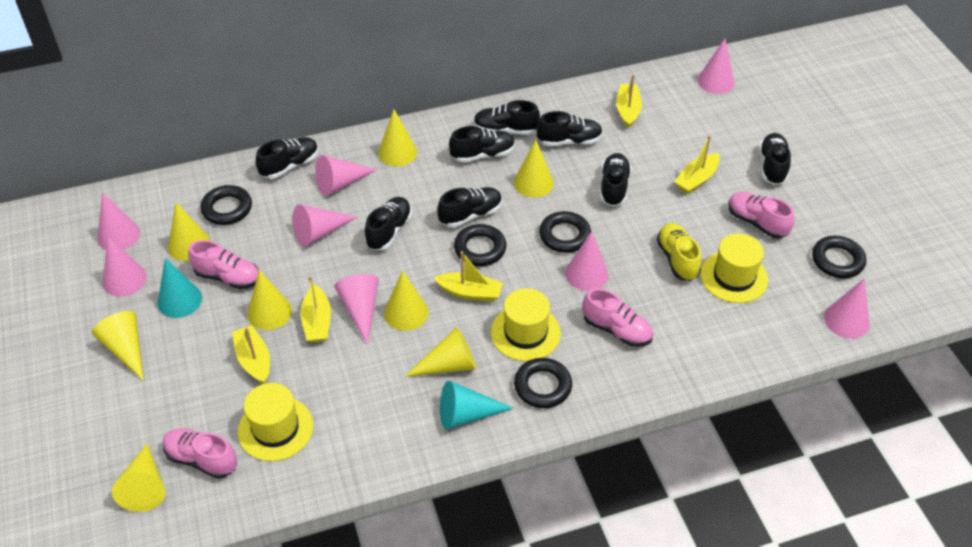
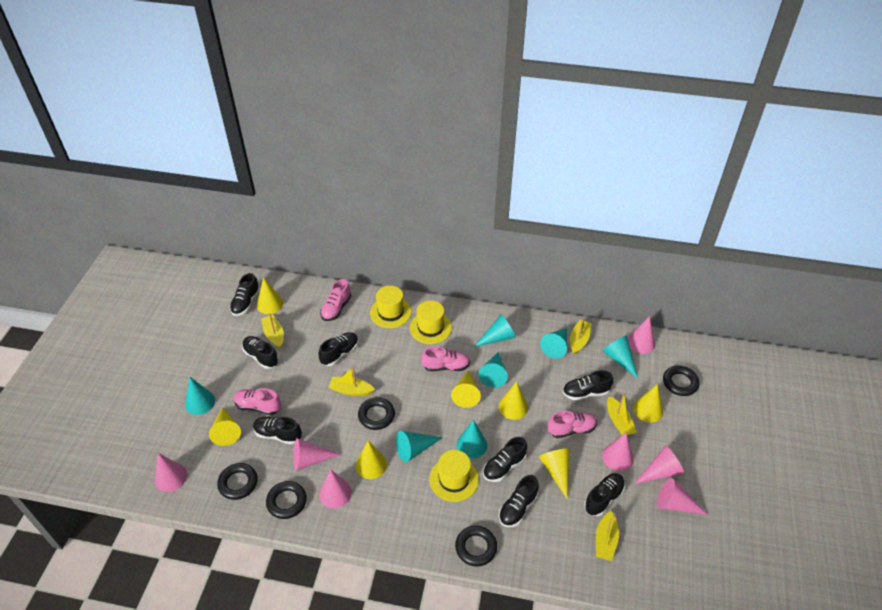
pink cone: [97,192,140,250] [103,237,147,296] [293,204,357,247] [315,155,377,196] [334,274,379,345] [565,231,608,291] [698,38,735,94] [824,278,870,339] = 8 -> [155,453,187,492] [293,438,342,470] [320,469,352,508] [602,433,634,471] [628,316,655,354] [634,446,684,484] [657,478,708,515] = 7
turquoise cone: [158,258,202,318] [440,381,514,430] = 2 -> [185,377,215,415] [396,431,443,462] [457,420,487,459] [474,314,516,347] [479,353,508,388] [540,328,567,359] [603,336,638,379] = 7
yellow cone: [92,311,144,381] [112,443,166,512] [168,202,210,261] [247,270,292,330] [378,109,417,166] [384,270,428,331] [404,327,476,377] [514,140,554,198] = 8 -> [209,407,241,446] [257,277,283,314] [356,441,387,479] [451,371,481,408] [499,381,528,420] [539,448,570,500] [633,384,663,422] = 7
yellow shoe: [657,223,702,281] = 1 -> none = 0

